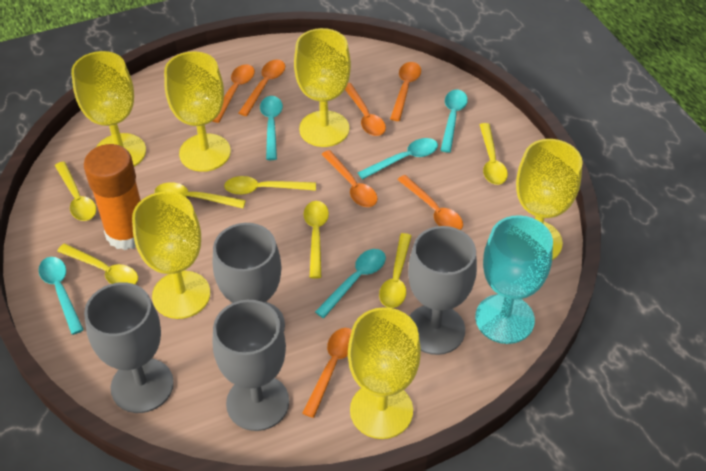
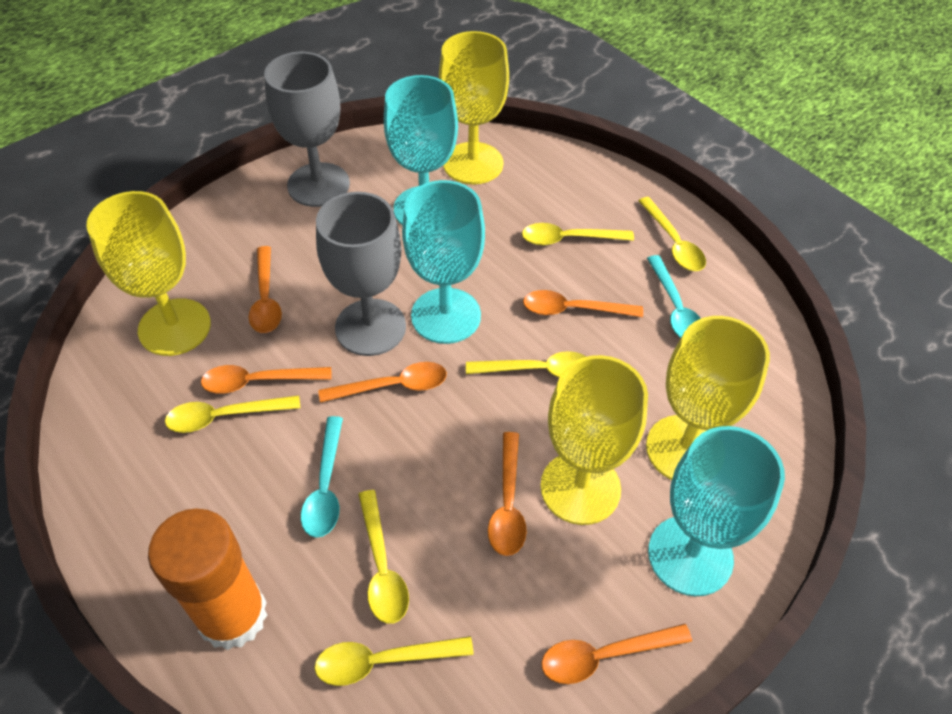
grey goblet: [84,282,174,413] [213,223,285,331] [213,300,289,431] [408,226,477,355] = 4 -> [264,52,350,207] [316,192,406,356] = 2
orange spoon: [213,64,255,123] [239,59,285,116] [302,328,352,418] [321,150,377,207] [345,83,386,136] [390,62,421,121] [397,175,463,230] = 7 -> [201,365,332,394] [249,246,282,333] [318,362,447,403] [488,432,527,556] [523,290,643,317] [541,624,692,684] = 6
turquoise goblet: [475,215,553,344] = 1 -> [384,75,458,225] [402,180,485,344] [648,426,785,596] = 3
turquoise spoon: [38,257,84,335] [260,96,283,160] [315,249,386,318] [357,138,438,180] [440,90,468,153] = 5 -> [301,416,343,538] [647,255,701,338] = 2
yellow goblet: [71,51,146,167] [132,192,210,319] [164,51,231,172] [294,28,351,147] [348,307,421,439] [516,139,583,260] = 6 -> [86,191,211,356] [439,31,509,184] [540,355,648,525] [646,316,770,480] = 4
yellow spoon: [55,161,96,221] [57,244,138,284] [154,182,246,208] [224,176,316,195] [304,201,329,278] [379,233,411,308] [480,123,508,185] = 7 -> [165,395,300,433] [314,636,474,686] [358,490,409,624] [466,351,587,377] [522,223,634,245] [638,197,706,271] = 6

